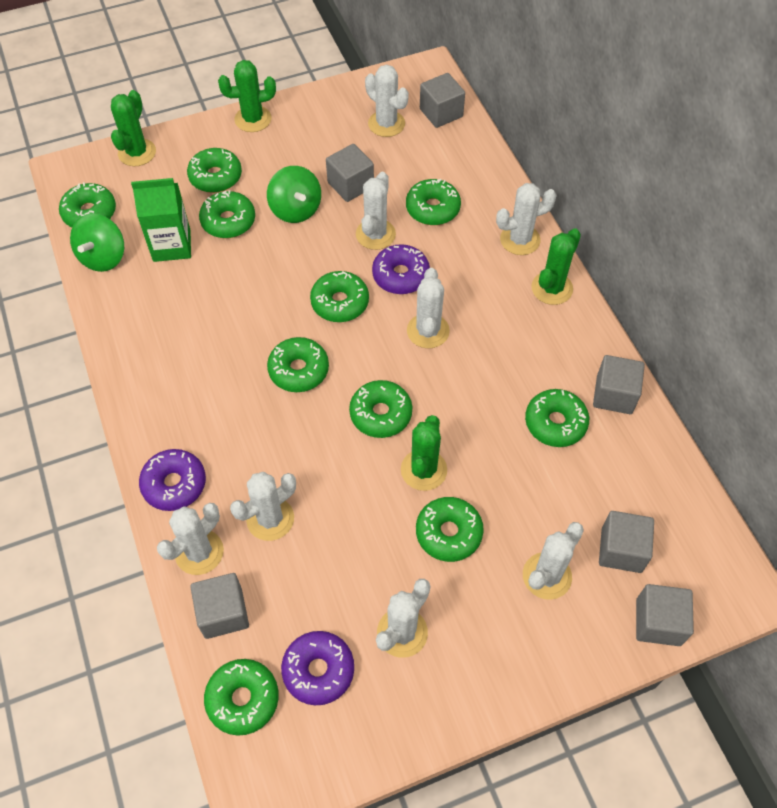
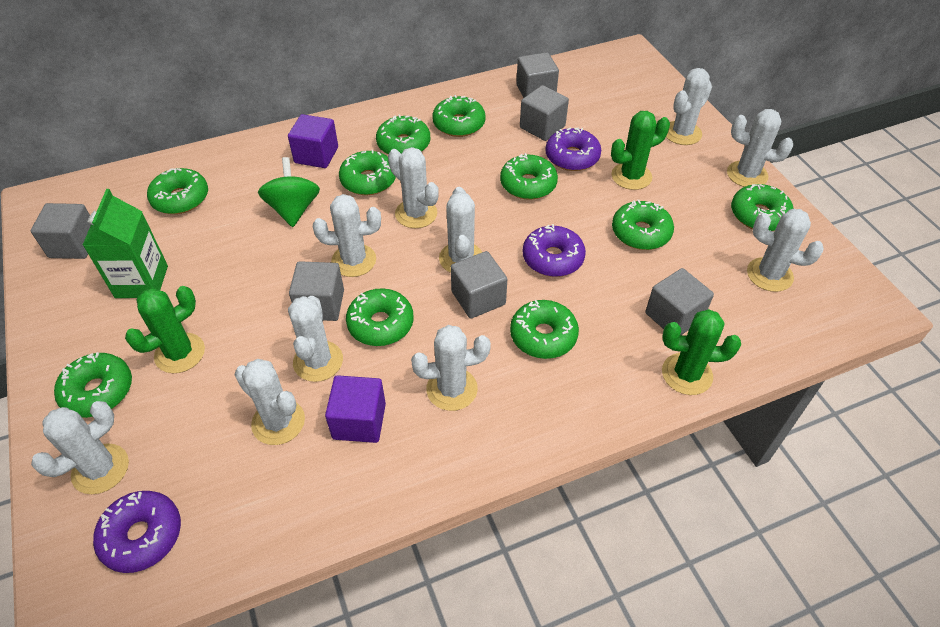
green cactus: [111,90,156,166] [218,60,276,132] [401,415,447,491] [531,228,581,305] = 4 -> [125,286,205,373] [611,111,670,190] [662,309,741,395] = 3
green spinning top: [70,213,124,272] [267,166,321,223] = 2 -> [258,157,320,227] = 1
purple cube: none = 0 -> [288,114,338,168] [325,375,386,443] = 2
white cactus: [157,503,224,575] [230,472,296,541] [356,172,396,250] [365,64,409,137] [376,579,431,658] [407,268,450,348] [496,183,557,255] [523,522,584,600] = 8 -> [31,401,129,494] [234,359,305,445] [288,296,343,382] [313,194,381,277] [388,147,439,228] [411,325,491,411] [439,187,482,273] [666,68,712,145] [727,109,793,187] [747,209,824,292] = 10

